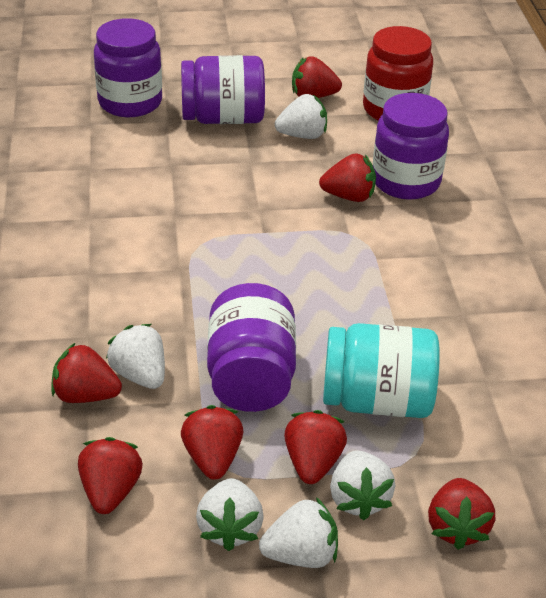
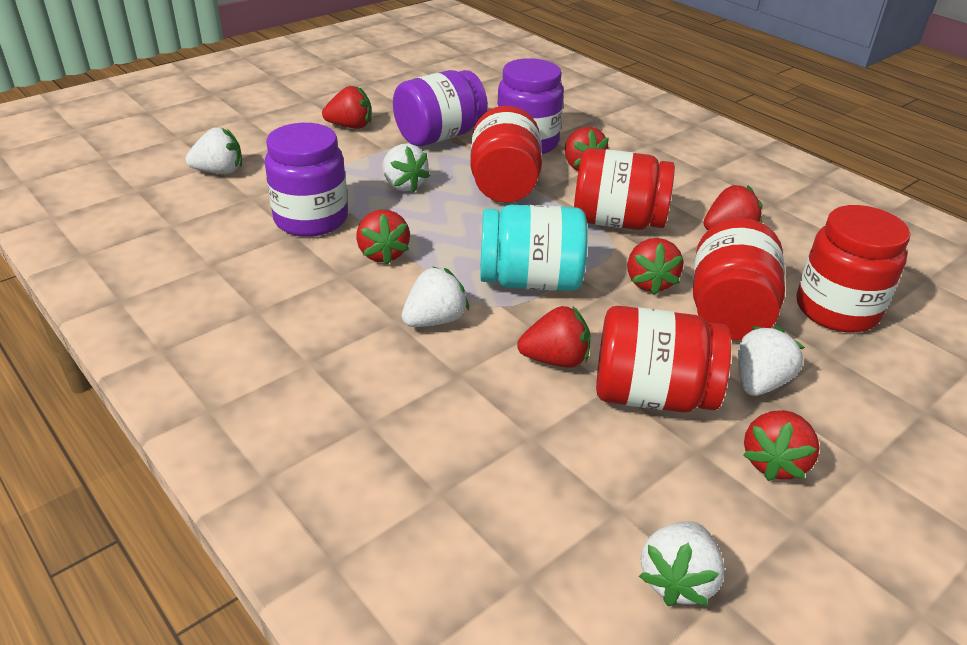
purple jar: [94,18,162,117] [181,55,265,124] [207,283,296,412] [373,93,449,200] = 4 -> [265,123,348,237] [393,70,488,146] [497,58,564,154] = 3
red jar: [363,26,433,121] = 1 -> [471,106,542,202] [574,148,675,230] [596,306,731,413] [693,218,785,340] [797,205,910,333] = 5

